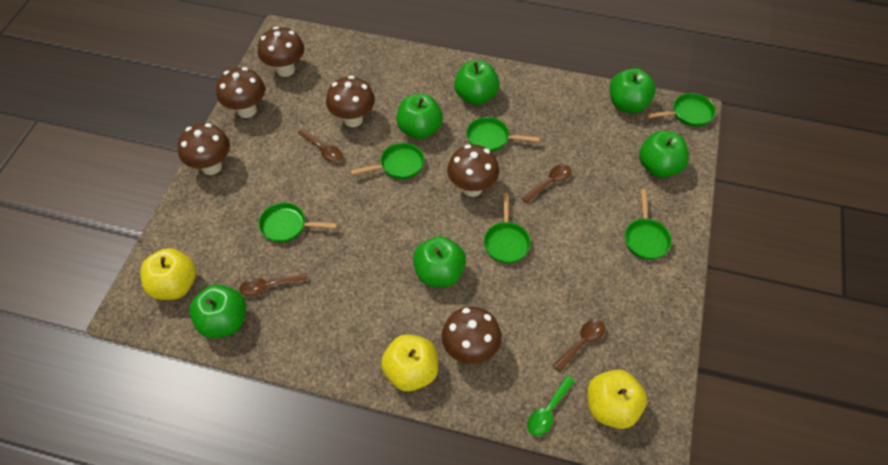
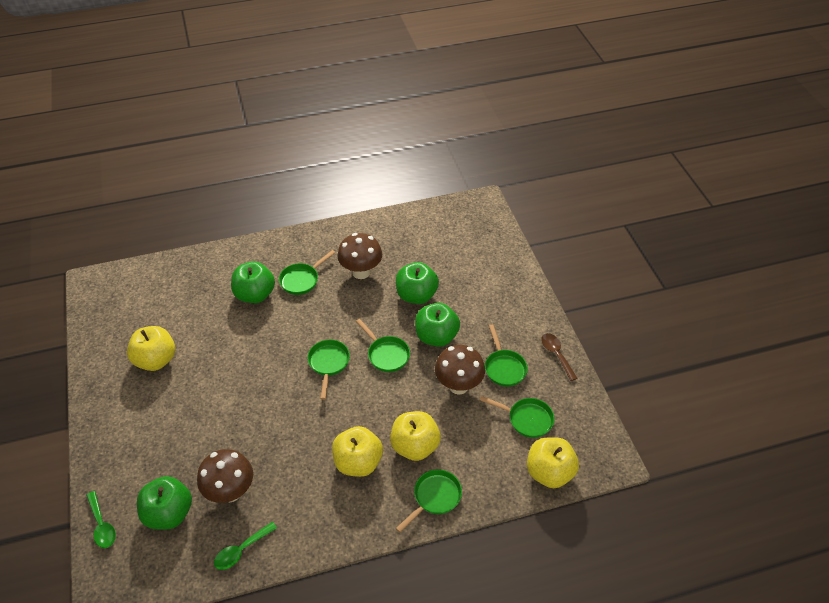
brown mushroom: [178,123,230,175] [216,67,265,118] [258,27,304,77] [326,76,375,127] [442,306,501,364] [447,145,499,197] = 6 -> [197,449,253,503] [337,233,382,279] [435,345,485,395] = 3
brown spoon: [239,273,308,296] [297,129,343,162] [522,164,571,203] [553,319,605,372] = 4 -> [541,333,577,381] = 1
green apple: [189,284,246,338] [396,94,443,139] [413,236,466,287] [454,61,499,105] [610,68,656,113] [639,131,689,178] = 6 -> [137,476,192,530] [231,261,275,303] [396,262,439,304] [415,303,460,347] = 4
green spoon: [527,376,575,436] = 1 -> [86,491,116,548] [214,522,277,570] = 2
yellow apple: [140,248,196,300] [381,334,438,392] [587,370,647,429] = 3 -> [127,326,175,371] [332,426,383,477] [390,411,441,461] [527,437,579,488] = 4

